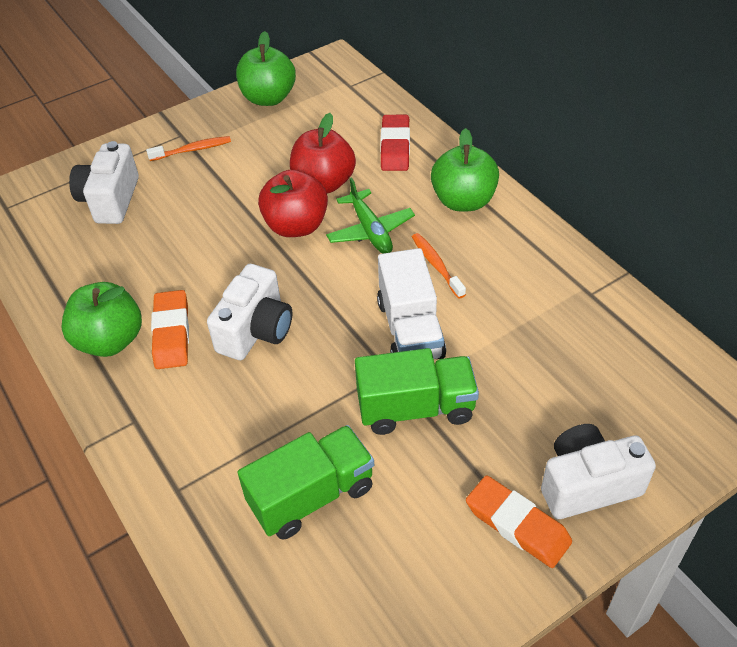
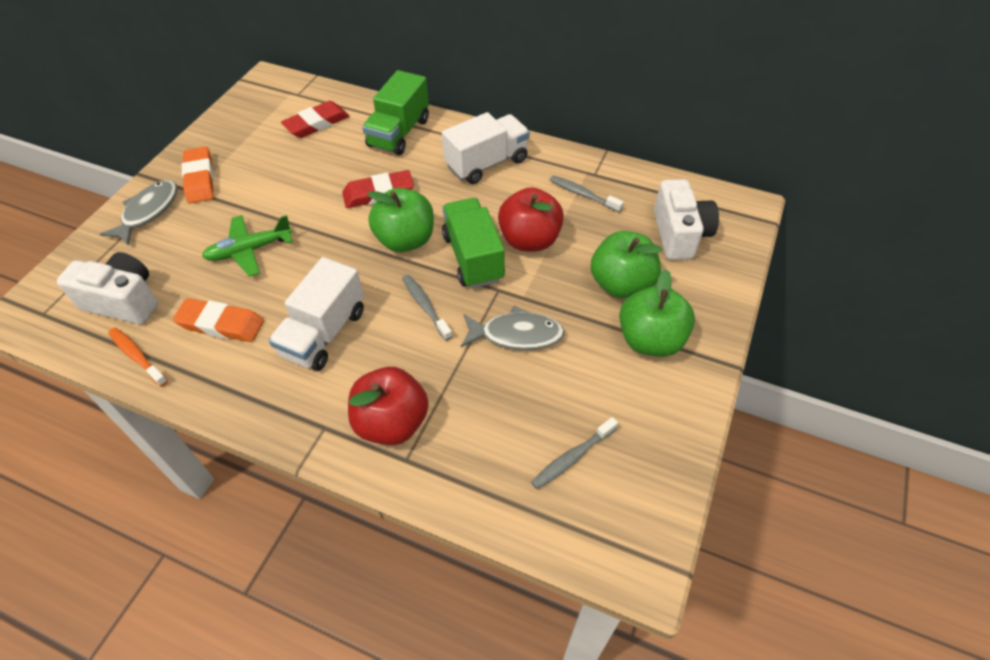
grey fish: none = 0 -> [100,180,178,246] [461,306,565,350] = 2
grey toothbrush: none = 0 -> [402,274,453,341] [531,417,618,489] [550,176,624,212] = 3
orange toothbrush: [146,136,231,161] [412,233,466,299] = 2 -> [108,327,168,387] = 1
red eraser: [381,115,410,171] = 1 -> [281,101,349,138] [342,170,414,208] = 2
white camera: [69,141,139,224] [207,264,292,360] [541,424,656,519] = 3 -> [57,252,158,324] [654,179,719,260] = 2
white truck: [377,248,446,359] = 1 -> [269,257,364,371] [442,112,530,184] = 2

